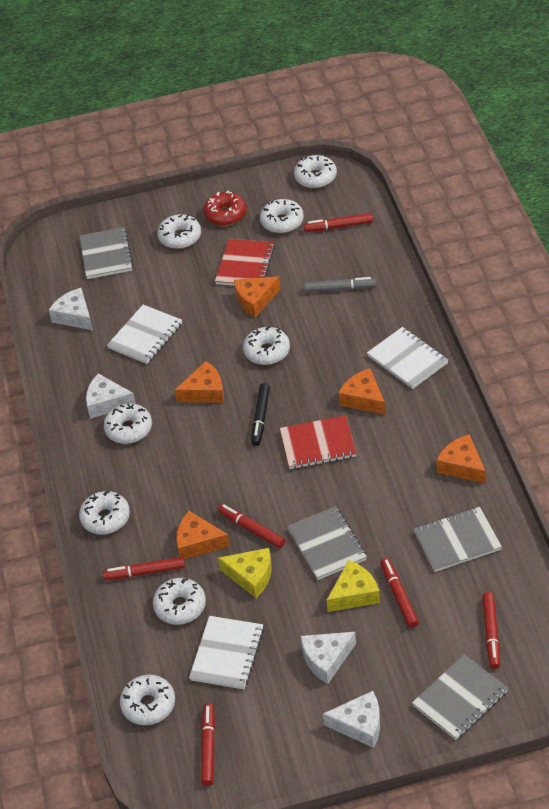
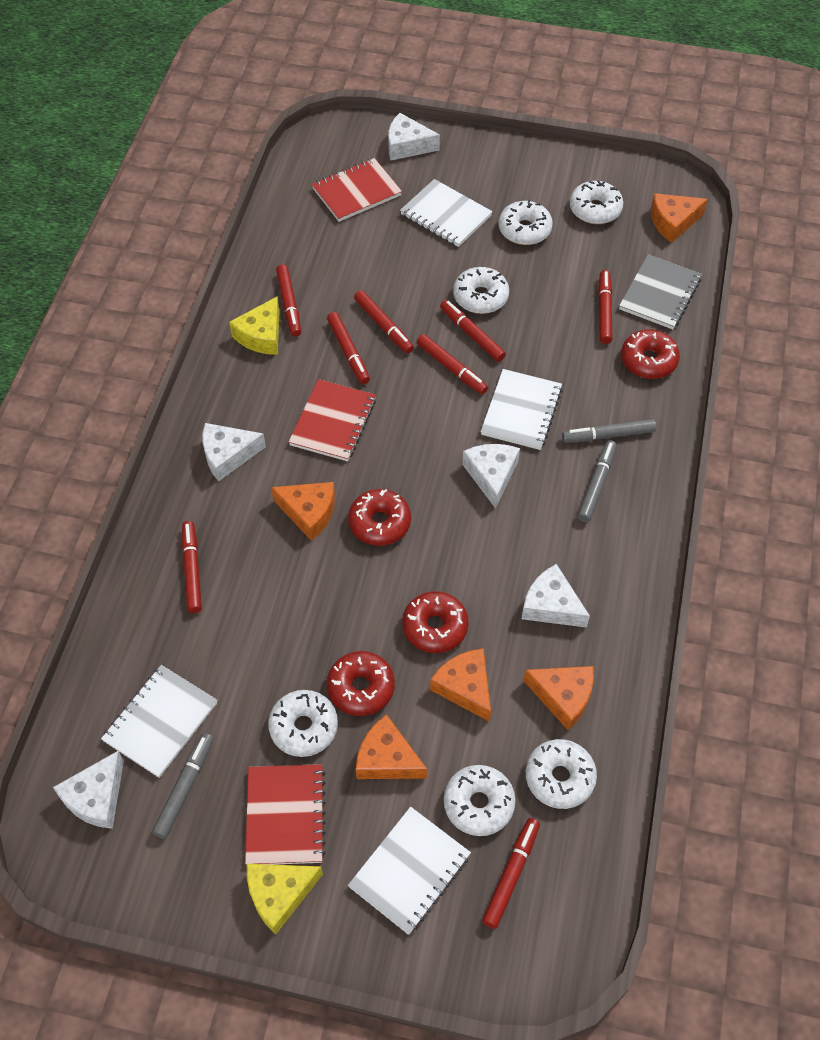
black marker: [251,383,270,446] = 1 -> none = 0
grey marker: [304,277,376,292] = 1 -> [152,733,213,839] [562,419,656,443] [578,440,617,522] = 3
grey notebook: [80,227,133,279] [287,506,367,580] [412,655,508,740] [414,507,502,572] = 4 -> [619,254,702,329] = 1
red donut: [203,191,247,226] = 1 -> [327,651,395,716] [348,489,411,546] [402,591,469,653] [621,329,680,379] = 4
red marker: [103,557,185,580] [201,703,215,786] [217,504,285,548] [304,213,373,232] [380,558,419,628] [482,592,500,669] = 6 -> [182,521,202,613] [276,264,301,337] [327,312,370,384] [354,290,414,354] [417,334,488,394] [440,300,506,362] [482,818,540,929] [598,270,612,344] = 8
red notebook: [215,239,275,286] [280,415,357,469] = 2 -> [245,764,326,865] [289,379,376,461] [312,158,402,222] = 3
white cheese: [49,288,93,330] [86,373,136,419] [301,632,356,684] [323,691,380,748] = 4 -> [53,751,124,829] [202,423,266,481] [388,113,440,161] [462,444,520,508] [522,564,590,628] = 5
white donut: [79,491,130,535] [104,403,152,444] [120,675,175,725] [153,578,206,625] [157,214,201,249] [243,326,290,365] [260,199,304,233] [294,155,337,188] = 8 -> [268,690,338,757] [444,765,516,836] [453,267,509,314] [498,200,553,245] [526,739,597,809] [570,180,623,224] = 6
white notebook: [107,305,182,364] [189,616,264,689] [367,327,448,389] = 3 -> [101,665,217,778] [348,807,471,935] [400,179,492,247] [481,369,563,450] = 4

